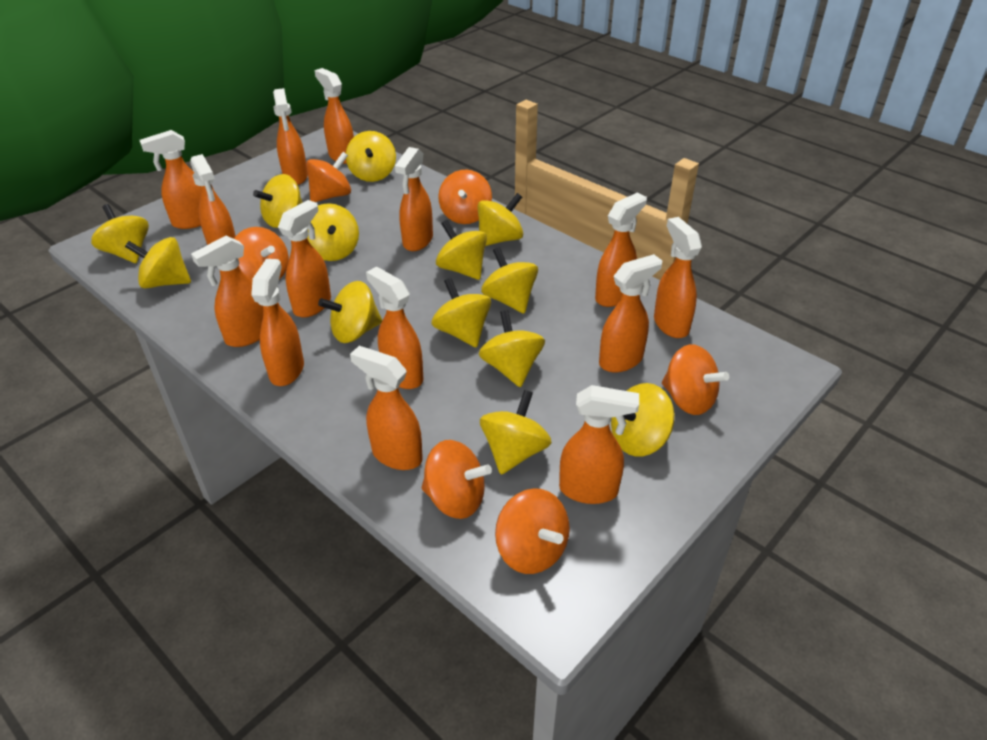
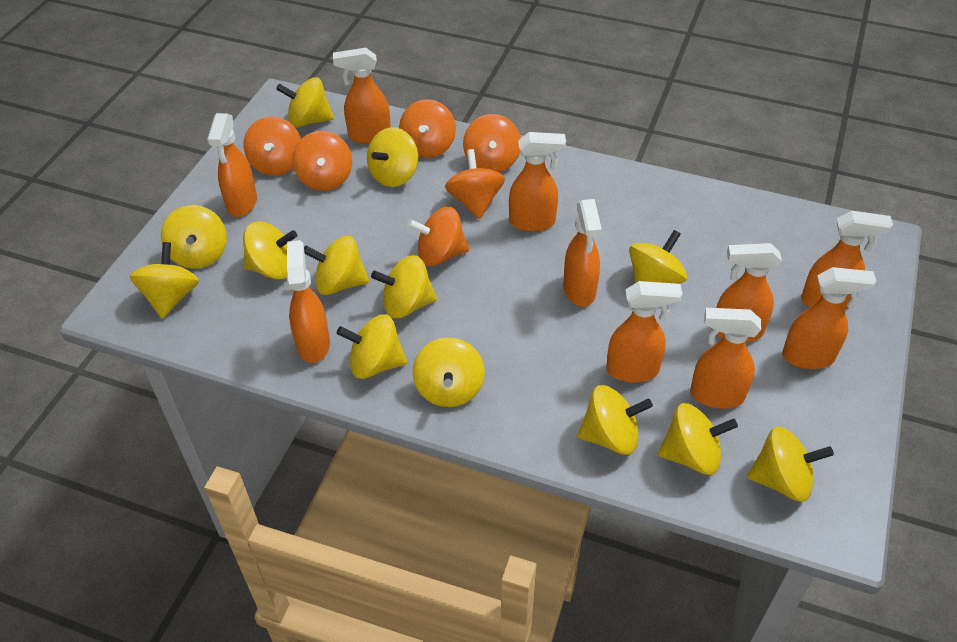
orange spray bottle: [140,130,201,229] [190,154,236,245] [191,236,263,347] [251,259,304,386] [273,88,308,185] [278,200,331,317] [314,68,354,164] [350,346,423,470] [366,267,423,389] [394,147,433,251] [559,385,639,504] [595,193,647,307] [599,254,662,372] [654,217,702,338] = 14 -> [207,113,257,217] [286,240,330,363] [333,48,391,144] [509,132,566,232] [563,199,602,307] [606,281,682,383] [690,308,761,409] [716,243,782,343] [782,267,877,369] [801,211,893,310] = 10

